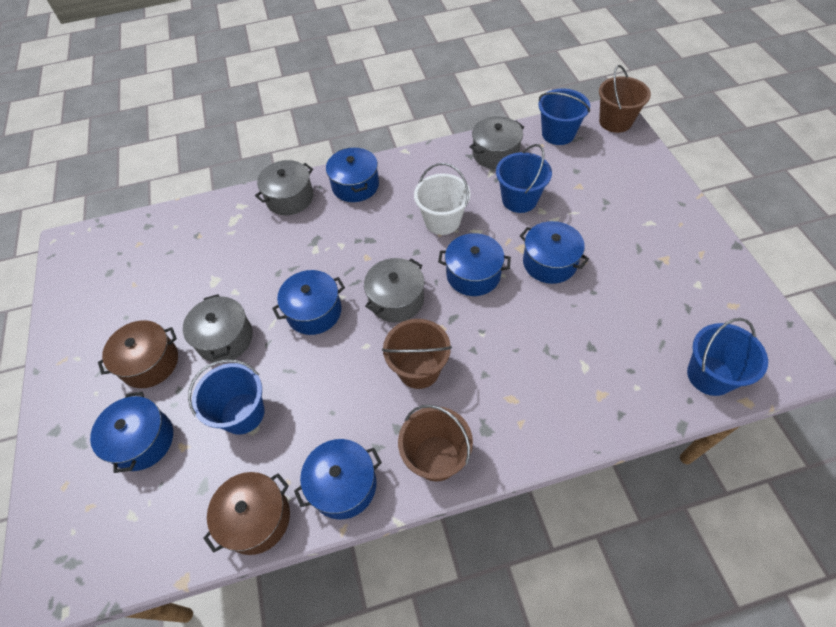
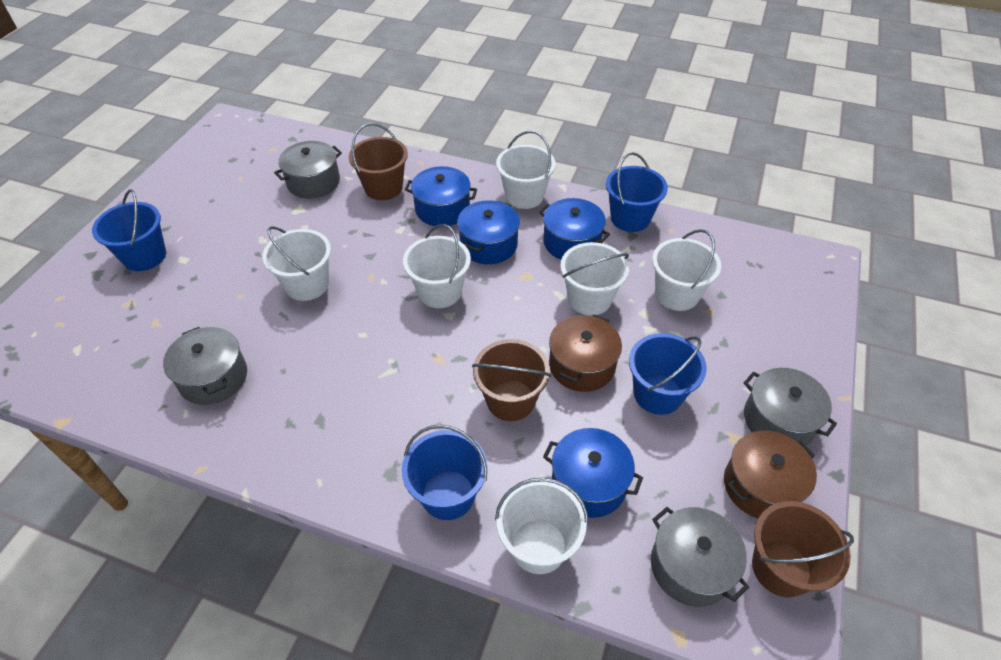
blue pot: [90,392,173,473] [272,270,345,335] [294,439,382,519] [326,148,379,202] [438,233,511,296] [520,221,589,284] = 6 -> [405,166,477,226] [457,200,520,264] [539,198,610,260] [543,428,643,518] = 4
white bucket: [414,163,470,235] = 1 -> [263,226,331,301] [403,224,471,308] [495,478,588,574] [496,131,556,209] [560,242,629,316] [652,229,721,311] = 6

